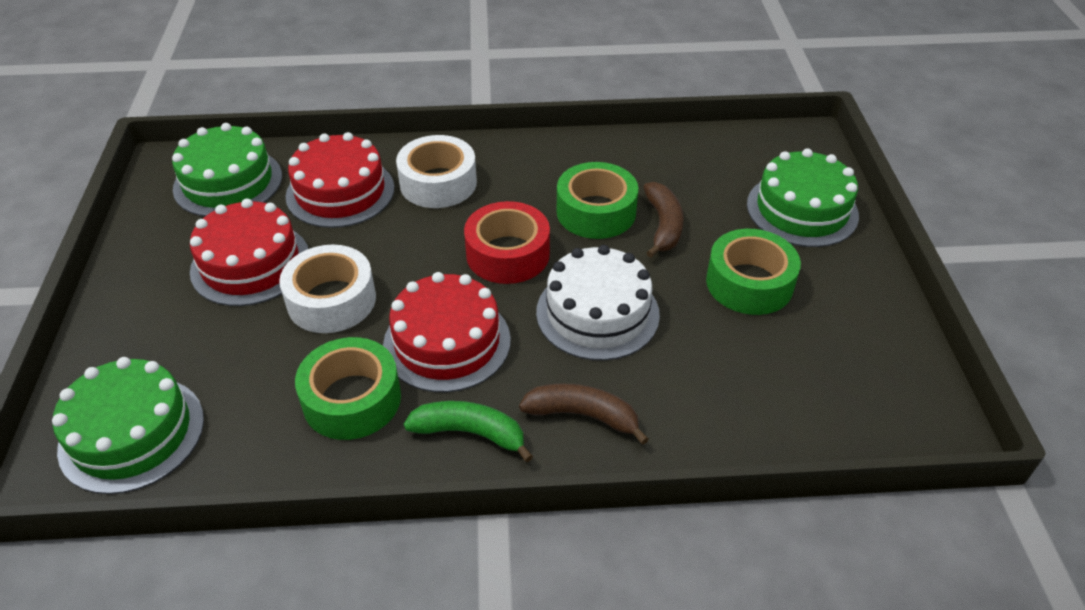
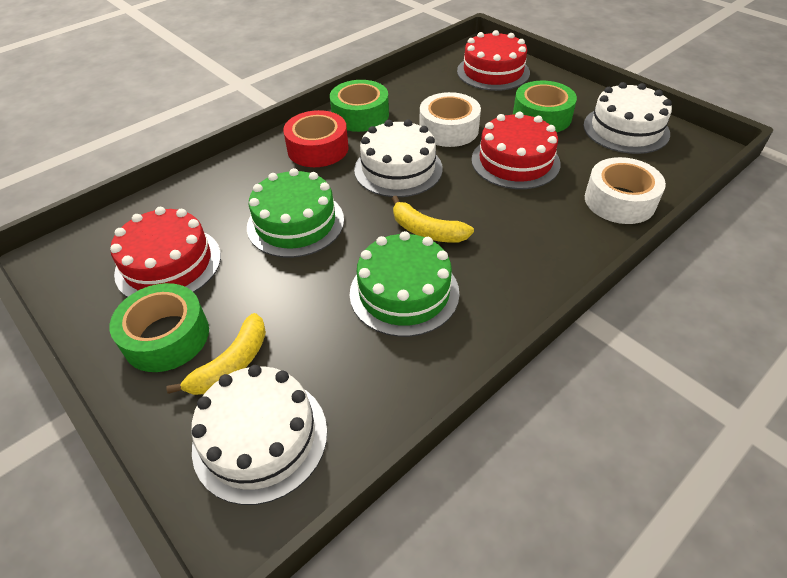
brown banana: [519,383,649,445] [643,182,684,258] = 2 -> none = 0
green banana: [404,401,533,462] = 1 -> none = 0
green cake: [52,357,204,494] [172,123,282,217] [747,148,859,247] = 3 -> [247,168,344,258] [350,231,459,337] = 2
white cake: [536,245,660,360] = 1 -> [191,365,327,505] [354,120,443,197] [584,82,672,154] = 3
yellow banana: none = 0 -> [167,313,266,395] [392,196,474,243] = 2

